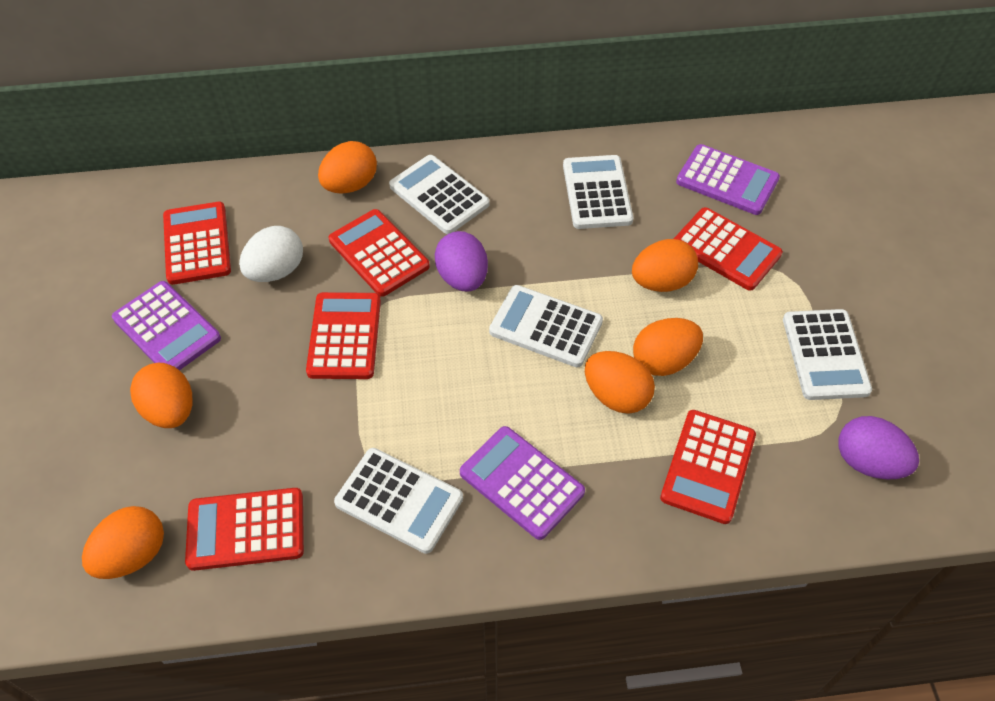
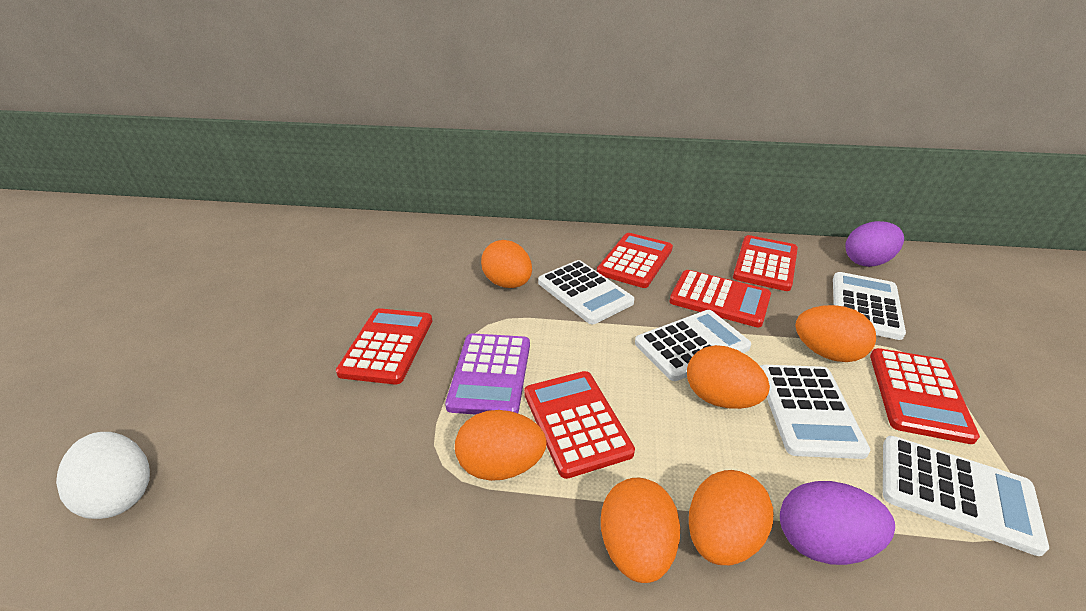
purple calculator: [112,281,221,370] [460,426,585,540] [676,144,780,215] = 3 -> [445,333,530,415] = 1

